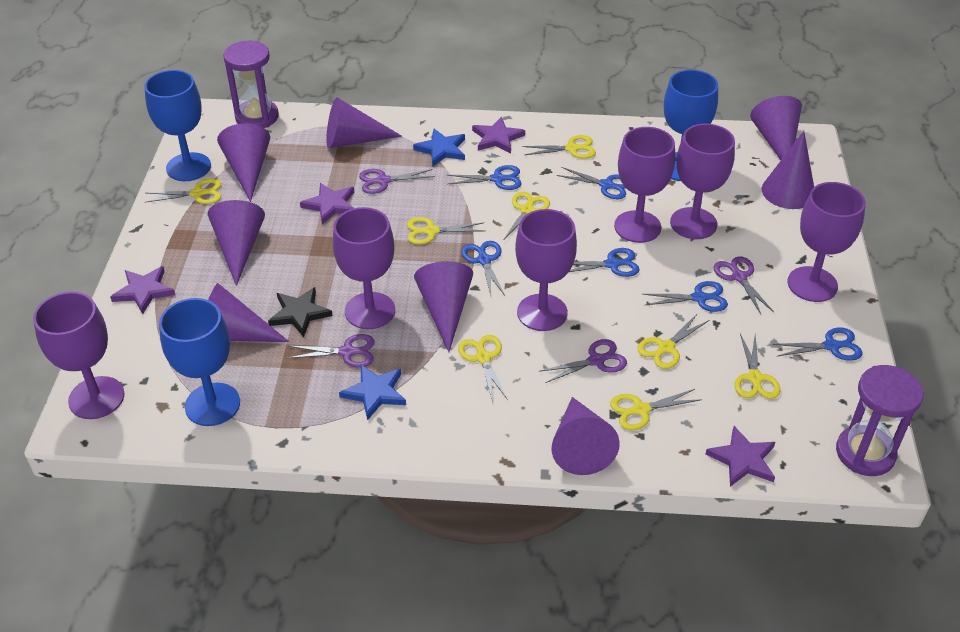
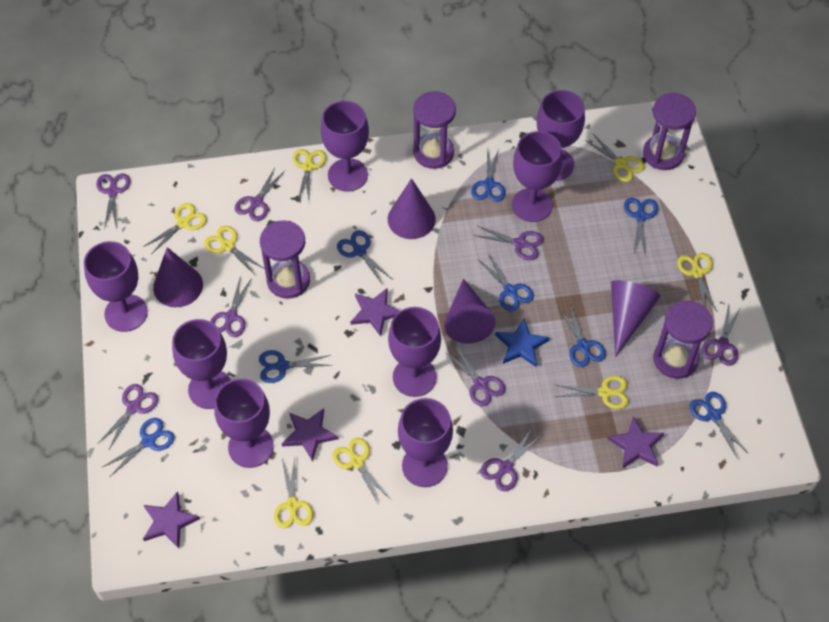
black star: [268,287,333,337] = 1 -> none = 0
blue goblet: [144,70,211,181] [159,298,240,426] [664,70,718,181] = 3 -> none = 0
blue scissors: [447,165,521,190] [461,241,505,296] [556,167,626,199] [569,248,640,277] [643,281,728,312] [772,327,863,361] = 6 -> [103,418,175,477] [259,350,332,383] [337,230,393,285] [471,148,505,202] [478,255,534,311] [558,304,606,367] [624,197,658,255] [689,392,749,459] = 8
blue star: [339,365,406,420] [413,129,465,167] = 2 -> [495,318,550,367] = 1
purple cone: [208,200,265,286] [208,283,289,342] [217,123,270,202] [326,97,402,148] [414,261,473,352] [552,397,620,475] [750,96,802,160] [762,131,814,209] = 8 -> [153,247,203,307] [388,178,436,239] [444,279,495,344] [611,280,660,357] = 4
purple goblet: [33,291,124,419] [333,207,395,329] [515,209,577,331] [614,127,675,243] [670,123,735,239] [787,182,866,302] = 6 -> [84,241,148,332] [172,319,231,409] [214,378,274,468] [321,101,369,192] [388,307,441,397] [398,398,453,487] [512,131,562,222] [537,90,585,181] = 8
purple hourglass: [223,41,279,128] [836,365,924,476] = 2 -> [260,220,310,299] [413,91,456,169] [643,93,696,170] [653,300,713,379] = 4
purple scissors: [288,334,375,368] [359,169,435,194] [539,339,627,383] [714,256,774,314] = 4 -> [96,173,130,229] [98,384,158,449] [210,275,252,337] [235,168,285,221] [445,345,505,407] [473,226,543,260] [480,428,542,491] [702,305,741,366] = 8

